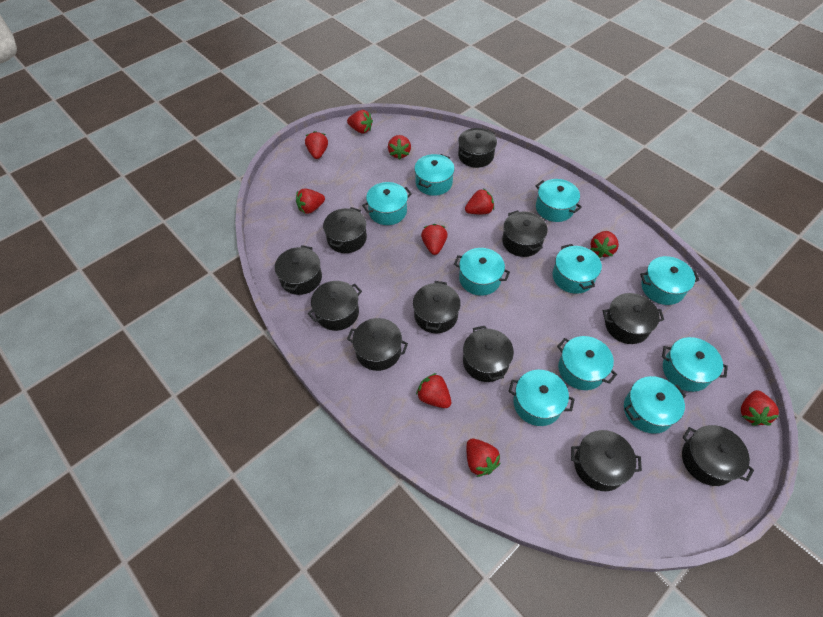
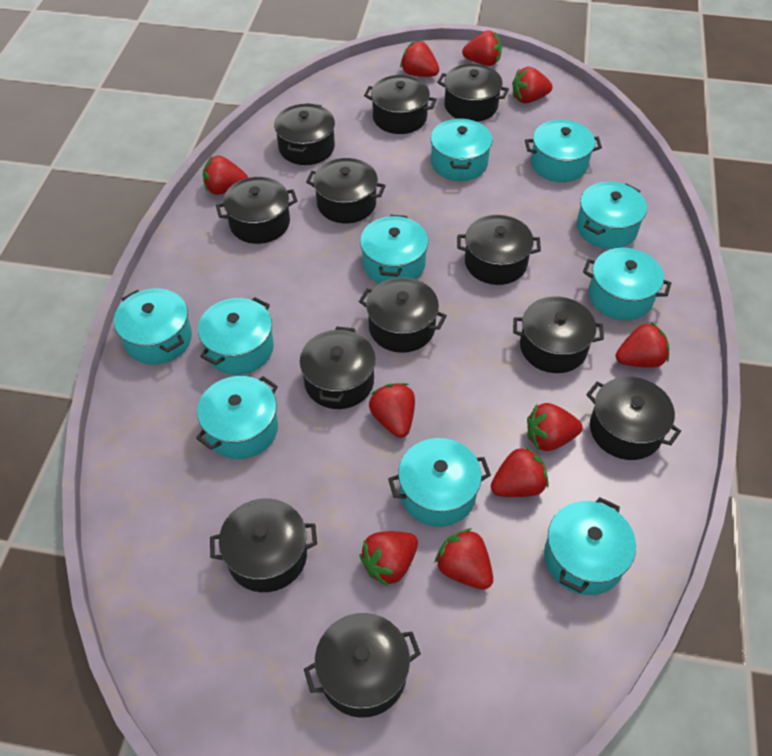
black pot: [275,245,322,295] [308,281,362,331] [323,207,367,253] [347,318,408,371] [413,281,461,333] [458,128,497,168] [463,326,514,382] [502,210,548,257] [571,430,642,491] [603,293,664,344] [682,425,754,486] = 11 -> [210,498,317,592] [216,177,297,244] [274,103,335,165] [300,326,376,409] [304,613,421,718] [306,158,386,223] [359,277,447,353] [364,75,437,134] [437,64,509,122] [457,215,541,285] [513,297,604,373] [586,377,681,460] = 12

